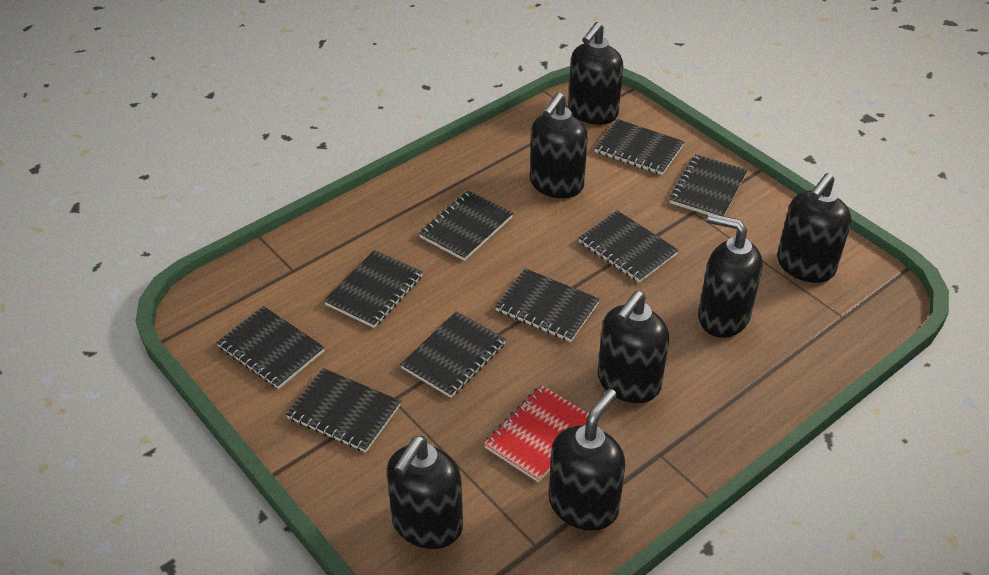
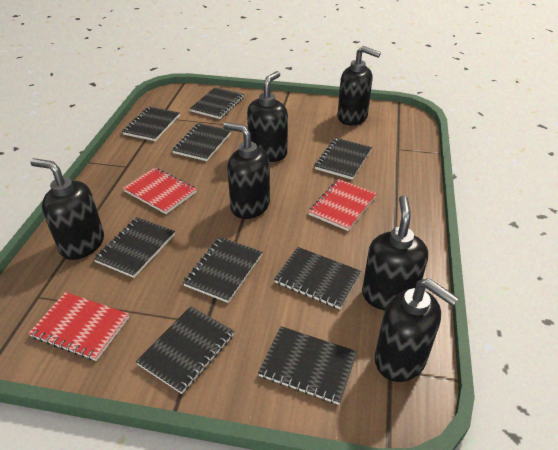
black soap dispenser: [387,436,463,549] [530,93,588,198] [549,389,626,531] [568,22,623,125] [597,291,669,403] [698,214,762,338] [777,173,851,283] = 7 -> [30,158,104,260] [223,122,270,219] [247,71,288,162] [337,46,381,125] [362,196,428,311] [375,278,459,382] = 6
red notebook: [484,385,589,482] = 1 -> [28,292,129,361] [123,167,196,214] [308,179,377,231] = 3

